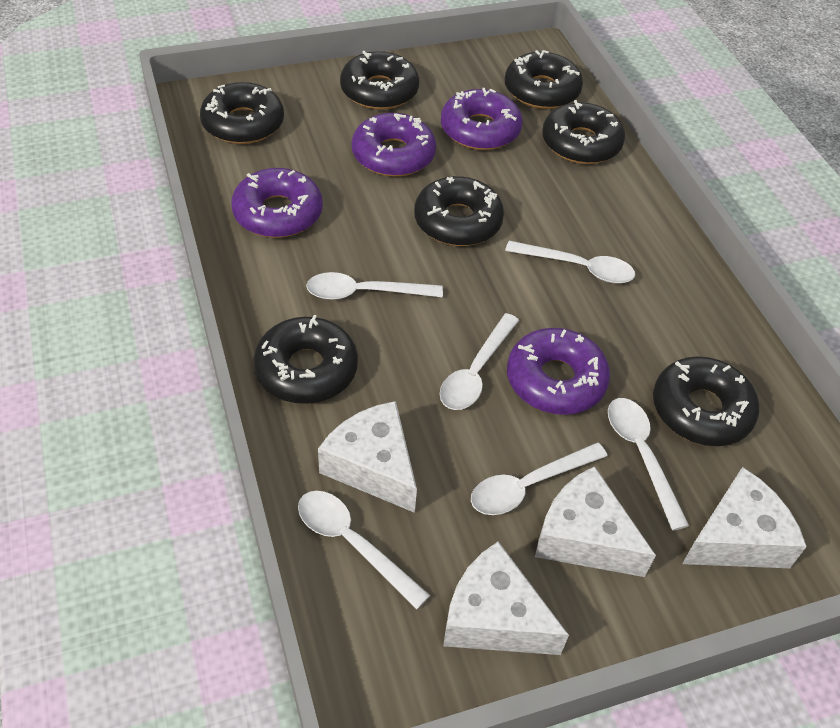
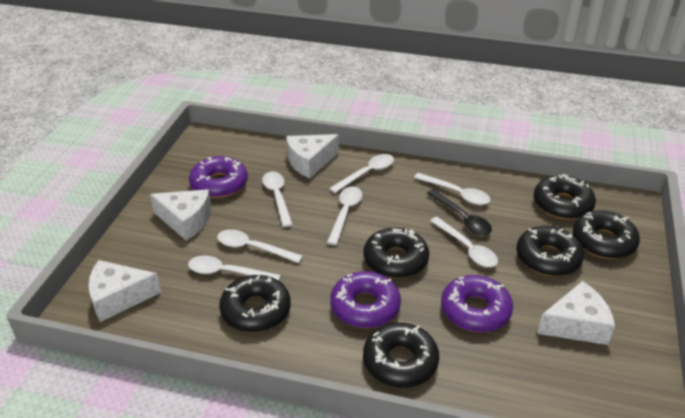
black donut: [200,82,284,144] [253,315,358,404] [340,51,419,110] [414,176,504,246] [505,50,583,109] [542,100,625,164] [653,356,760,446] = 7 -> [219,275,291,332] [363,228,429,278] [363,323,439,388] [516,226,584,276] [534,174,596,220] [573,210,640,259] = 6
black spoon: none = 0 -> [427,189,492,235] = 1
purple donut: [231,168,323,238] [352,113,436,177] [441,88,522,150] [507,328,610,415] = 4 -> [189,156,248,198] [330,271,401,328] [441,275,513,333] = 3
white spoon: [298,491,430,609] [306,272,443,300] [440,313,519,410] [471,443,607,515] [505,241,635,284] [608,398,689,531] = 6 -> [188,256,281,280] [217,229,303,263] [262,172,293,227] [327,187,362,245] [329,154,394,193] [414,173,490,205] [430,217,498,267] = 7

